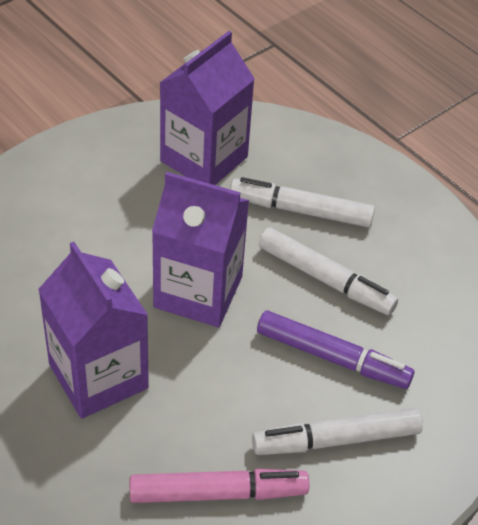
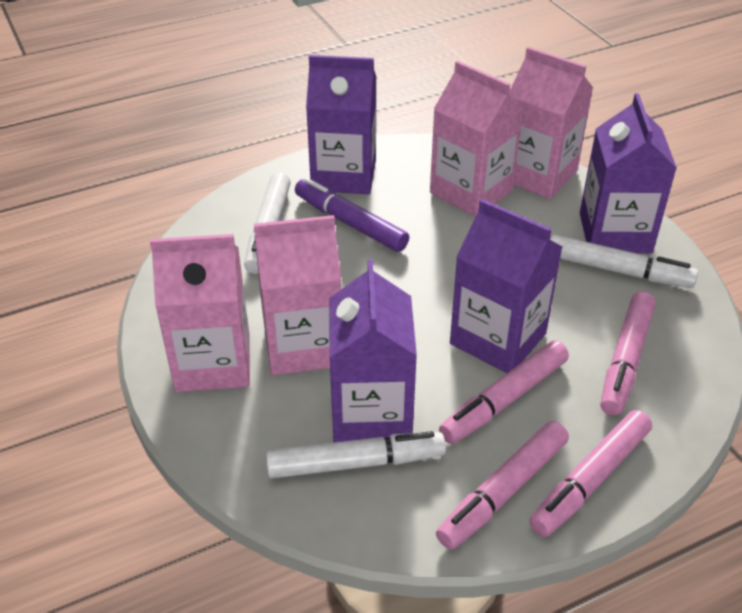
pink carton: none = 0 -> [150,234,250,392] [254,215,342,375] [430,61,524,217] [509,47,593,199] = 4
pink marker: [130,469,309,503] = 1 -> [436,421,569,550] [439,340,569,444] [529,410,652,537] [601,291,656,415] = 4
purple carton: [38,242,149,419] [152,172,249,327] [160,31,255,185] = 3 -> [306,55,377,194] [329,259,417,443] [450,199,563,373] [580,93,677,253] = 4

